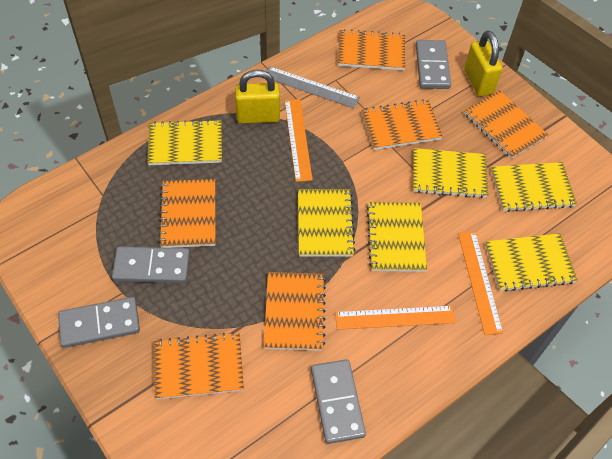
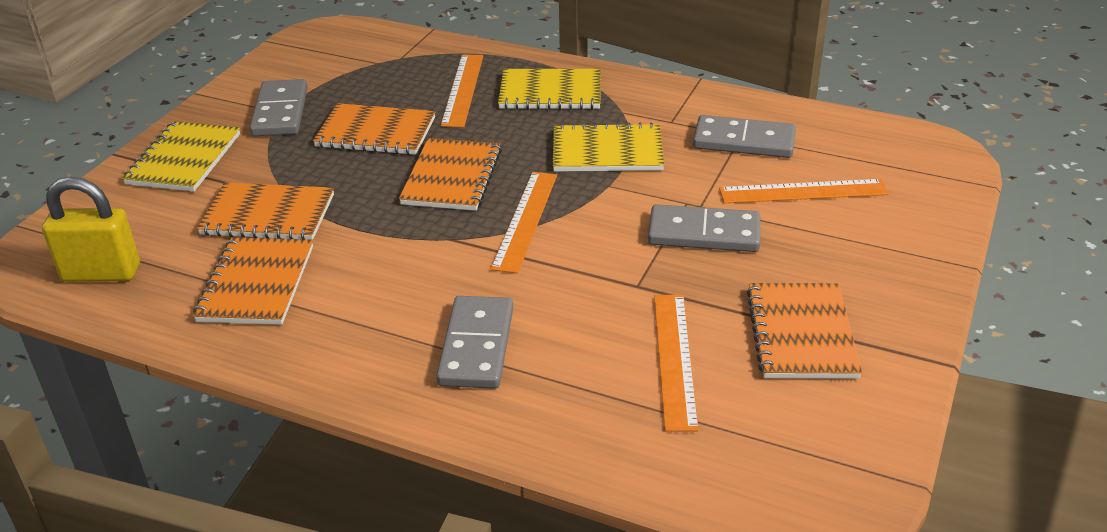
grey ruler: [266,66,360,108] = 1 -> none = 0
orange notebook: [154,332,244,399] [158,179,215,248] [264,272,326,351] [338,29,405,70] [361,99,443,150] [464,90,548,159] = 6 -> [193,237,313,325] [197,182,334,240] [313,103,436,155] [399,138,502,211] [747,283,862,379] = 5
orange ruler: [284,99,313,182] [335,306,455,330] [458,231,503,335] = 3 -> [441,54,483,127] [491,172,557,274] [654,295,699,431] [719,179,889,203] = 4
yellow notebook: [147,119,222,165] [298,189,355,257] [367,202,427,272] [413,148,488,198] [485,233,578,292] [491,162,577,212] = 6 -> [122,121,240,191] [498,69,601,110] [553,122,664,172] = 3
yellow padlock: [235,69,280,123] [464,31,502,96] = 2 -> [42,177,140,282] = 1

